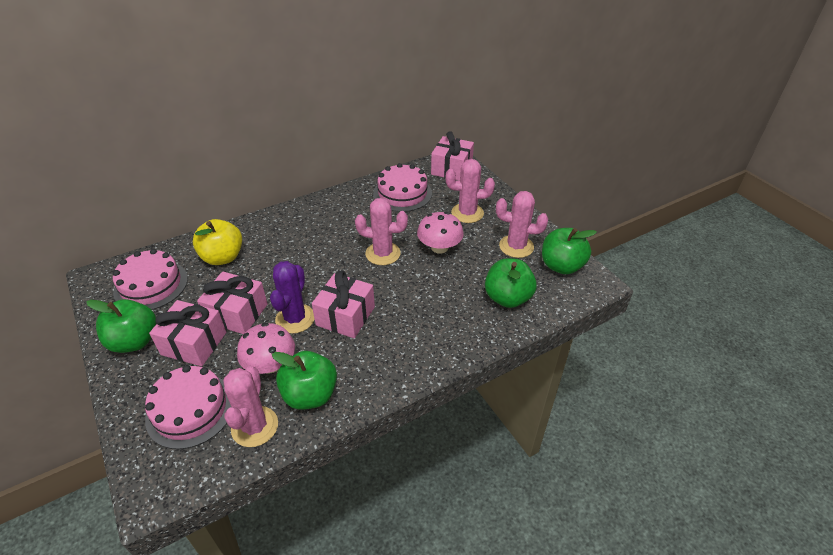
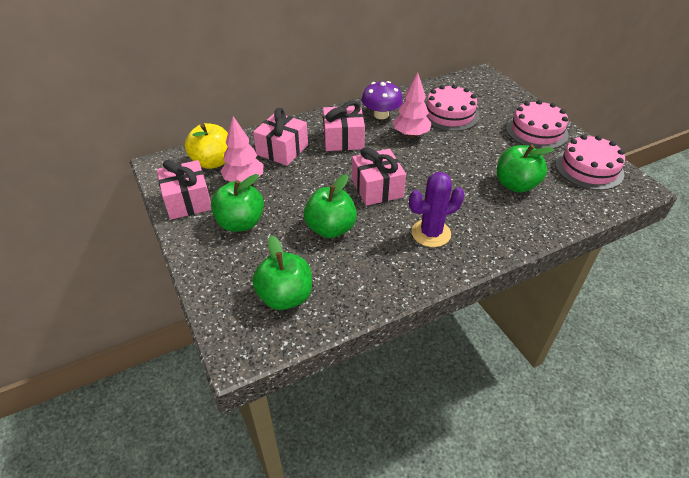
pink cactus: [223,366,278,447] [355,198,408,265] [446,159,495,223] [496,191,548,258] = 4 -> none = 0
pink mushroom: [237,323,295,374] [417,212,464,254] = 2 -> none = 0
pink tree: none = 0 -> [220,116,264,182] [393,72,432,137] = 2
purple mushroom: none = 0 -> [362,81,403,119] = 1

